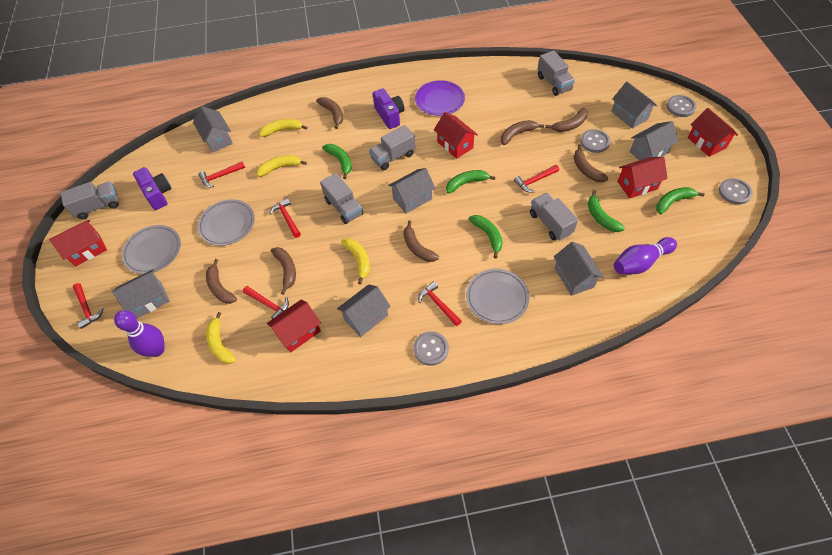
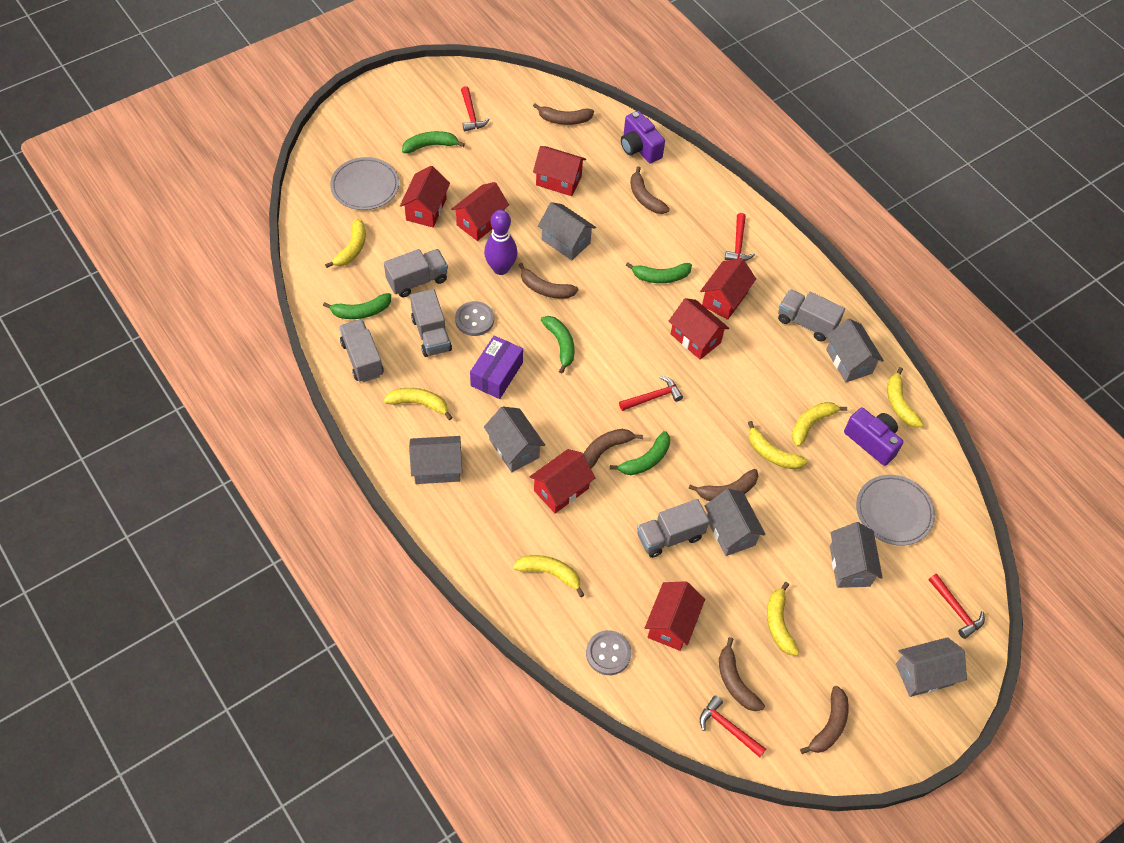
grey button: [413,331,449,366] [580,129,610,153] [667,95,696,117] [719,178,753,205] = 4 -> [455,301,494,336] [586,630,631,675] = 2
grey plate: [122,225,181,274] [197,199,255,246] [466,269,529,324] = 3 -> [330,157,399,210] [856,475,935,546] = 2
purple bowling pin: [114,310,165,357] [614,237,677,274] = 2 -> [484,210,518,275] = 1
purple box: none = 0 -> [470,336,523,399] = 1
purple plate: [415,80,465,116] = 1 -> none = 0
red hammer: [73,283,103,329] [199,161,245,188] [243,286,289,319] [269,198,301,238] [418,281,462,326] [514,165,559,193] = 6 -> [461,86,490,132] [619,376,683,411] [700,695,766,757] [725,213,755,261] [928,574,985,639] = 5
red house: [49,220,107,266] [267,299,321,353] [434,112,478,159] [617,157,668,198] [688,108,738,157] = 5 -> [400,166,450,227] [451,182,509,241] [530,449,595,513] [533,146,586,196] [645,581,705,651] [669,298,729,360] [700,258,756,320] = 7
yellow banana: [206,312,236,364] [257,155,307,177] [259,119,307,137] [341,238,370,284] = 4 -> [325,219,366,268] [384,388,453,420] [513,555,585,597] [748,421,808,469] [767,582,799,656] [792,402,847,446] [887,367,923,428] = 7

